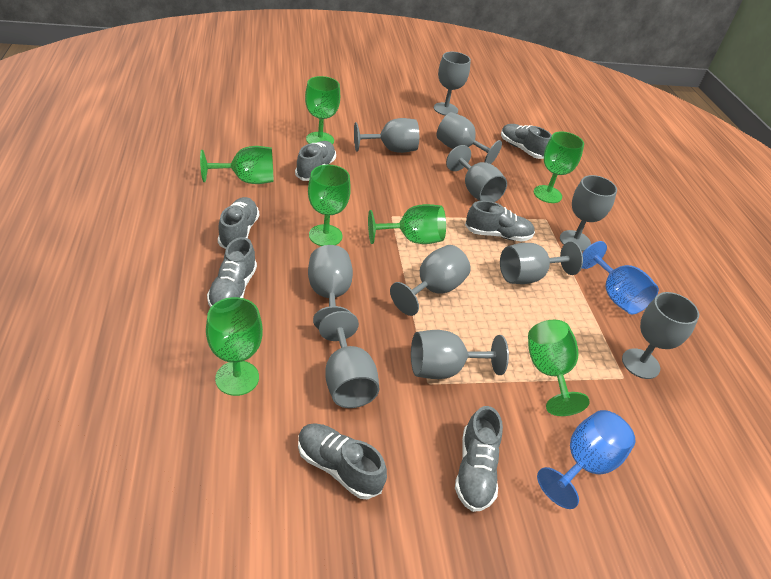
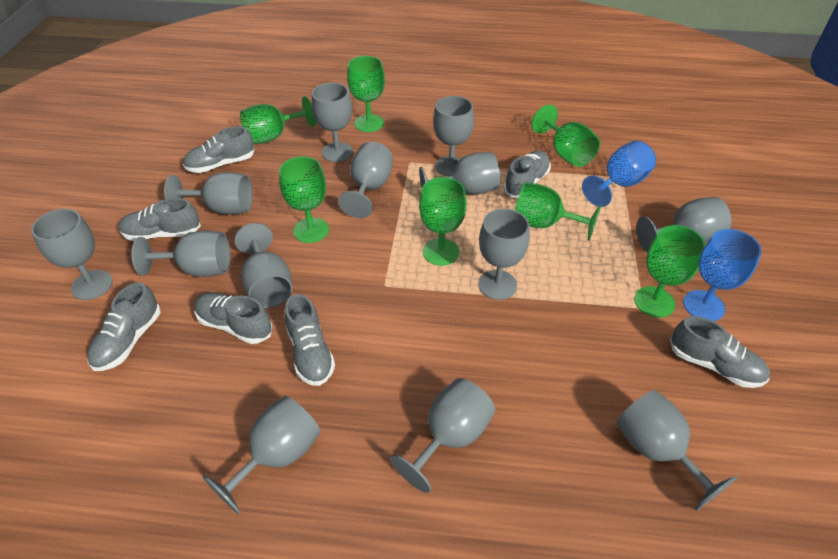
grey goblet: [308,245,353,329] [319,311,380,408] [354,118,419,153] [390,245,471,316] [411,330,509,379] [434,52,471,116] [436,112,502,164] [446,145,507,202] [500,242,583,284] [560,175,617,251] [622,292,699,379] = 11 -> [31,209,113,300] [132,231,230,277] [164,172,253,215] [202,396,321,514] [234,223,293,308] [312,83,353,162] [338,142,393,218] [390,378,495,493] [419,152,500,194] [433,96,474,176] [478,209,530,300] [616,390,737,511] [636,197,731,252] = 13

